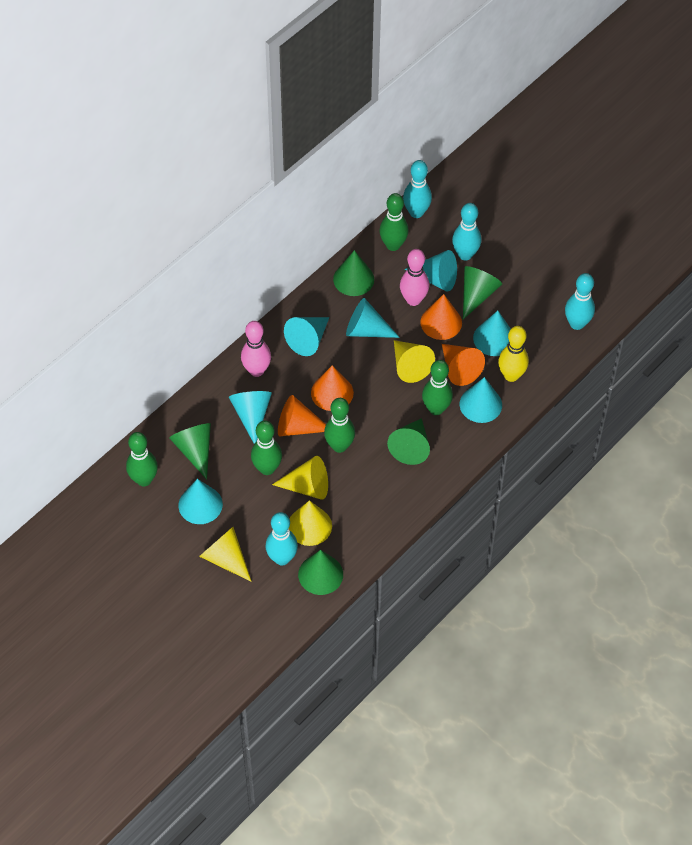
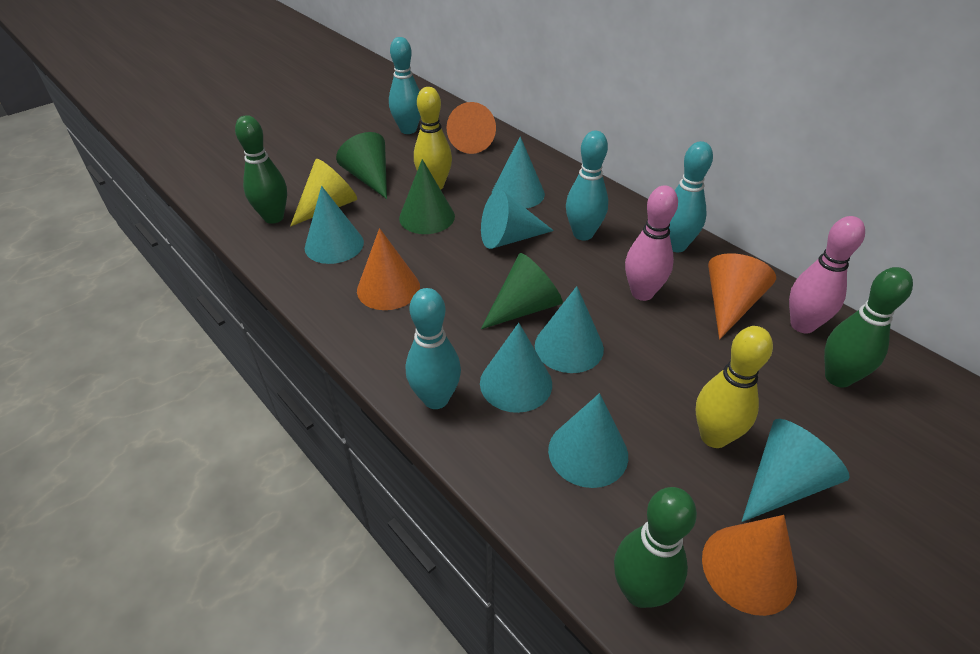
green bowling pin: [126,432,158,486] [251,420,282,475] [324,398,355,453] [379,193,409,251] [422,360,453,415] = 5 -> [235,115,287,224] [614,487,697,608] [824,267,913,388] = 3
green cone: [169,423,211,480] [298,550,343,595] [333,250,374,296] [387,418,430,465] [463,266,502,319] = 5 -> [336,132,387,199] [399,159,455,234] [481,253,563,329] = 3
yellow bowling pin: [498,326,529,382] = 1 -> [414,87,452,190] [696,326,773,448] = 2
yellow cone: [199,527,252,582] [272,456,328,500] [289,500,332,546] [394,340,435,383] = 4 -> [290,159,357,226] = 1

